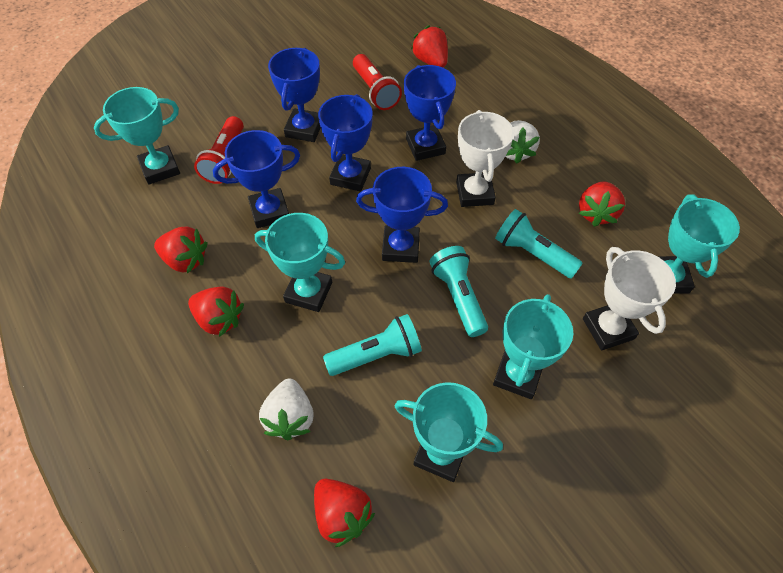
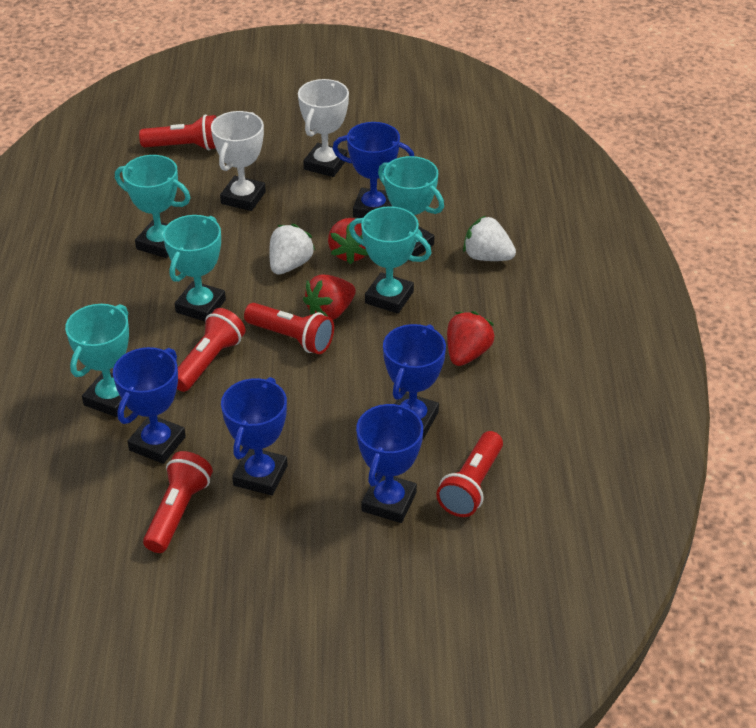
red flashlight: [194,116,244,184] [353,54,402,110] = 2 -> [139,114,216,151] [143,451,213,553] [177,308,245,392] [244,303,334,354] [436,431,503,517] = 5
red strawberry: [154,227,208,273] [188,287,244,337] [314,479,375,547] [411,25,448,67] [579,181,625,227] = 5 -> [303,274,356,320] [328,218,368,265] [447,311,495,366] = 3
turquoise flashlight: [323,314,422,376] [430,246,488,337] [495,209,583,279] = 3 -> none = 0

